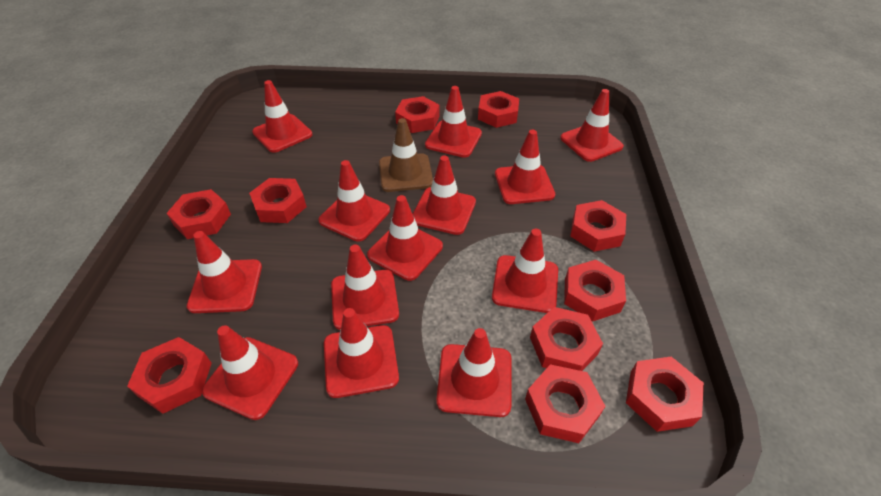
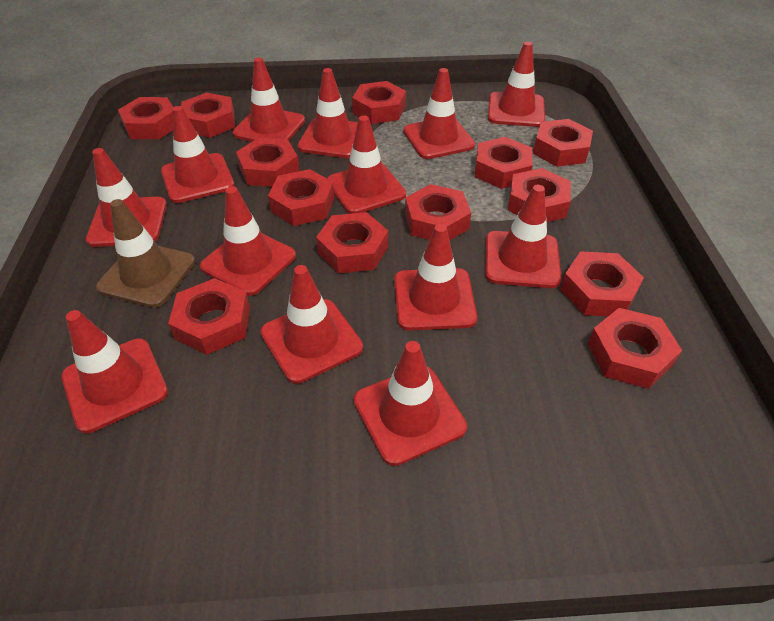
red nut: [127,337,212,414] [167,189,231,239] [249,178,307,223] [395,96,439,133] [478,91,519,128] [525,364,605,443] [530,307,603,371] [564,260,626,321] [570,200,626,252] [626,356,704,432] = 10 -> [118,97,173,139] [168,278,250,355] [181,92,235,138] [236,138,299,187] [268,169,335,226] [316,212,388,273] [352,81,406,124] [405,184,471,240] [475,137,533,189] [508,168,571,222] [533,119,593,167] [560,251,644,316] [588,308,682,389] = 13

